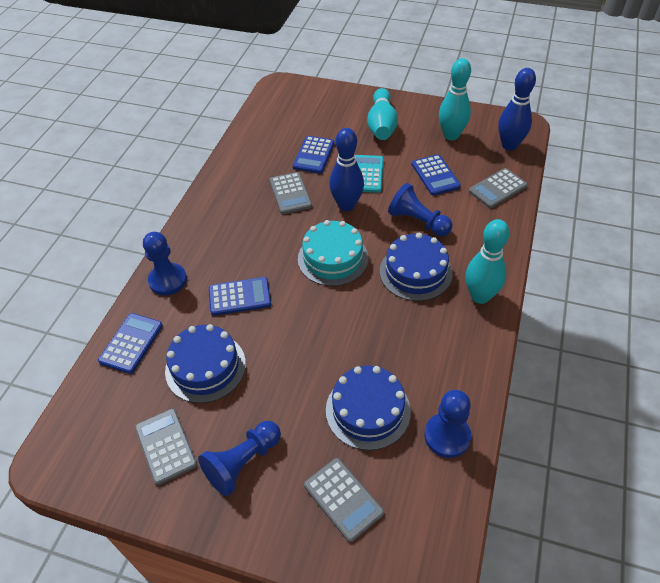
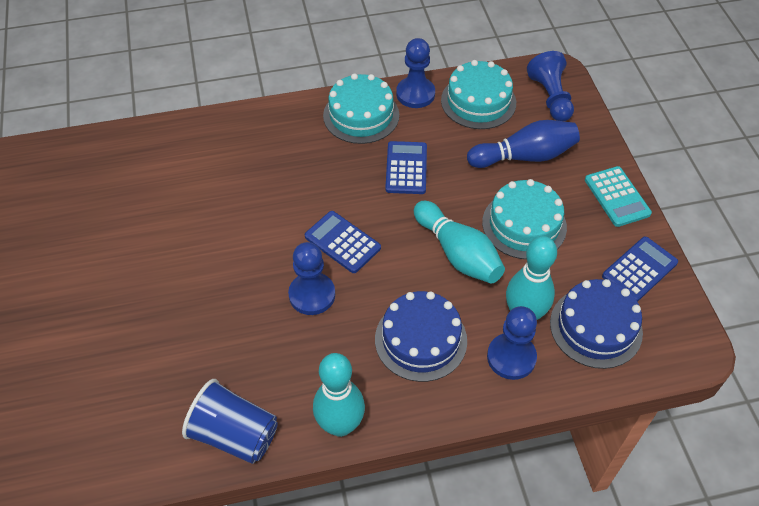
blue bowling pin: [329,128,364,211] [498,68,536,151] = 2 -> [467,120,580,168] = 1
blue cake: [165,324,246,403] [326,366,411,450] [380,233,453,301] = 3 -> [375,291,467,382] [550,279,643,369] = 2
blue calculator: [98,313,163,374] [209,277,271,316] [293,136,334,174] [412,154,461,196] = 4 -> [305,211,381,273] [385,141,427,194] [602,237,678,302] = 3
blue cup: none = 0 -> [182,379,278,464] = 1
grey calculator: [135,409,197,485] [269,172,312,214] [304,458,384,542] [469,168,528,208] = 4 -> none = 0
turquoise cake: [298,220,368,286] = 1 -> [323,73,399,144] [441,60,516,129] [482,179,567,259] = 3

